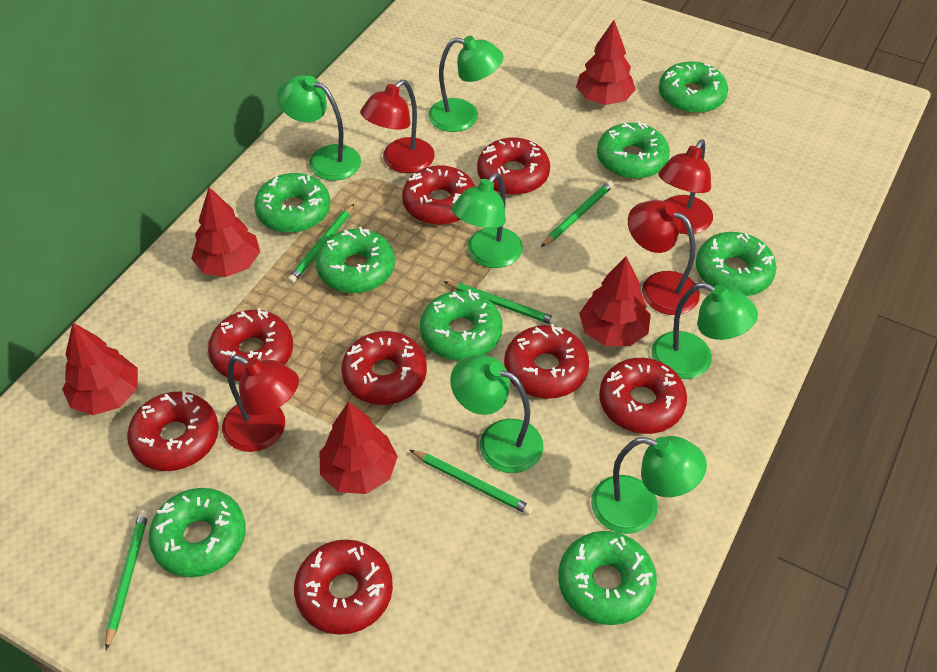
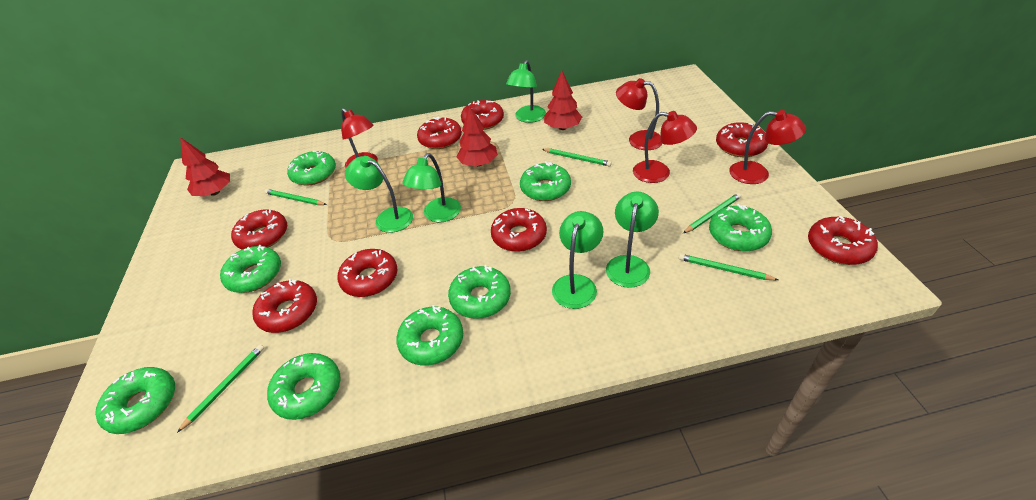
green lamp: [277,75,361,181] [428,36,504,132] [450,355,543,473] [452,173,523,268] [591,436,707,534] [651,282,758,379] = 6 -> [345,156,413,233] [402,153,461,222] [506,60,546,123] [552,211,603,309] [606,192,659,288] = 5
red tree: [62,323,138,415] [191,187,260,277] [320,401,398,494] [576,20,636,105] [579,256,651,346] = 5 -> [180,137,230,196] [457,105,498,166] [544,71,582,130] = 3

